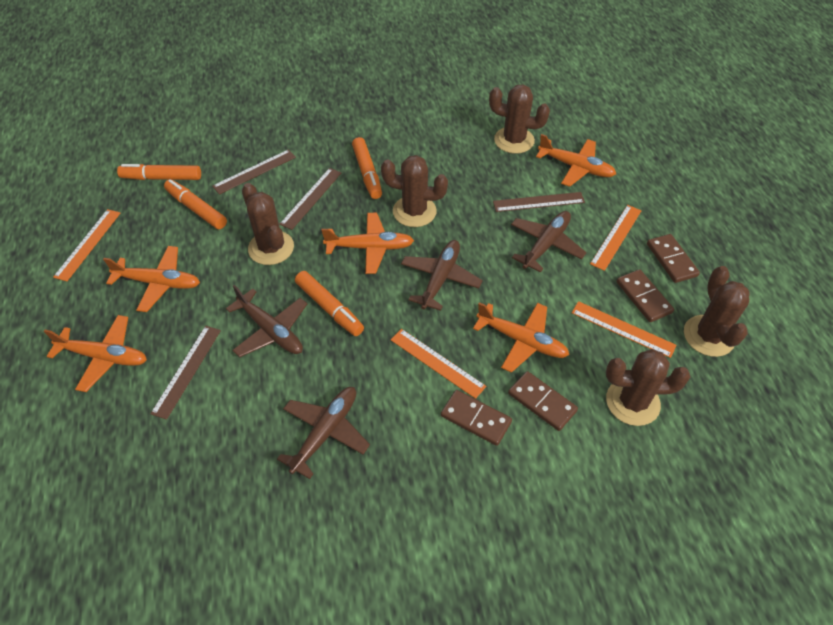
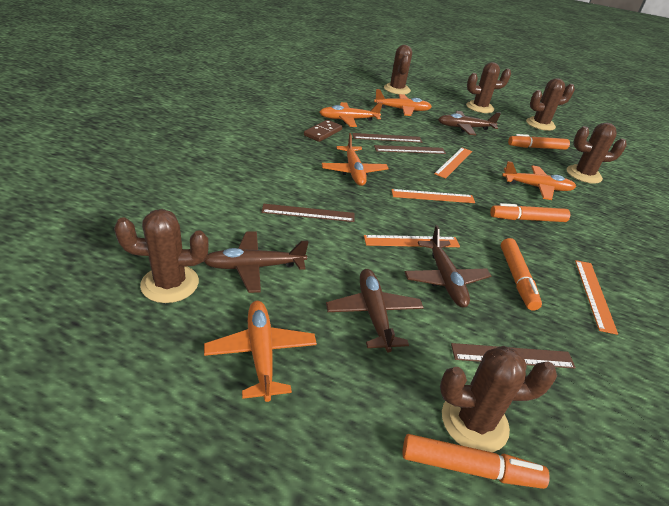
brown cactus: [242,183,294,265] [381,155,448,227] [489,85,550,154] [606,349,690,426] [684,266,750,357] = 5 -> [114,209,209,303] [384,45,412,95] [440,346,557,452] [466,62,511,113] [526,78,575,131] [567,123,627,184] = 6
brown domino: [441,390,512,446] [508,371,578,431] [617,269,674,322] [647,234,700,283] = 4 -> [304,120,342,142] = 1

